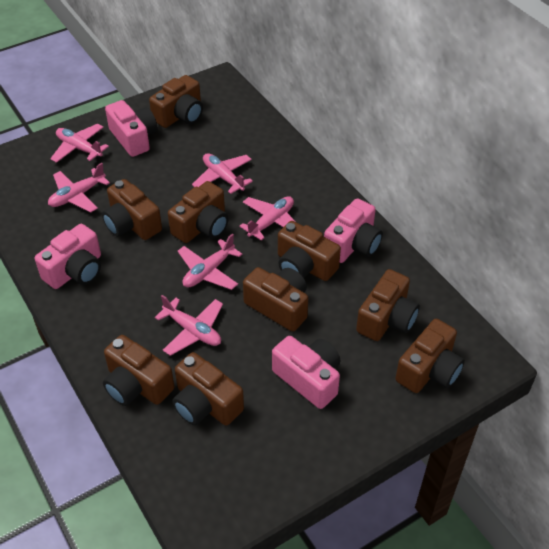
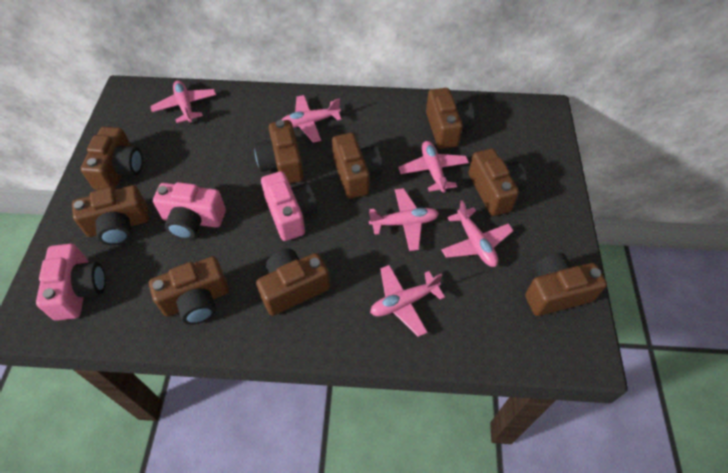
pink camera: [35,224,101,289] [105,100,157,157] [272,336,340,409] [324,198,383,263] = 4 -> [36,244,106,321] [153,182,226,240] [261,171,317,241] = 3

